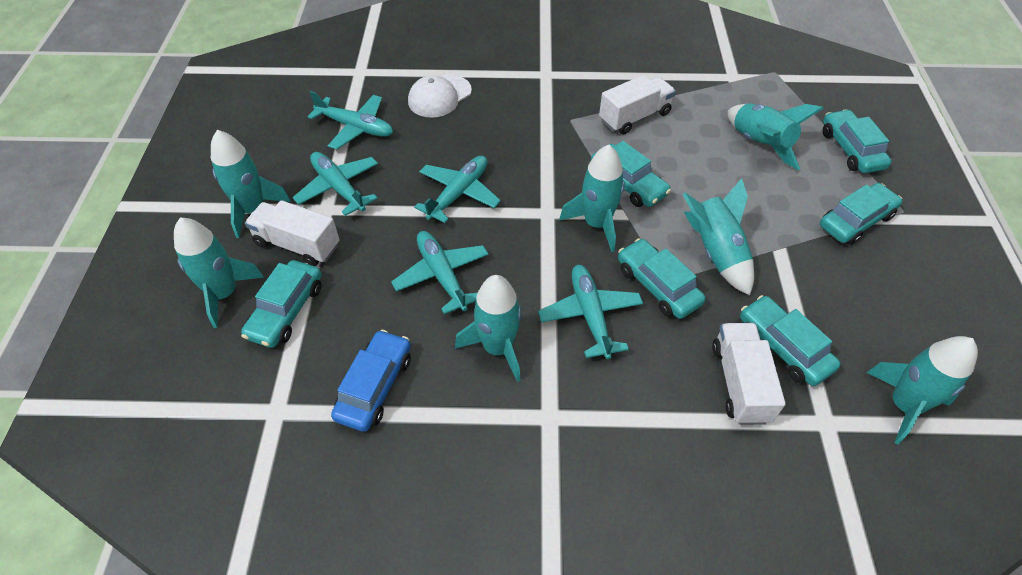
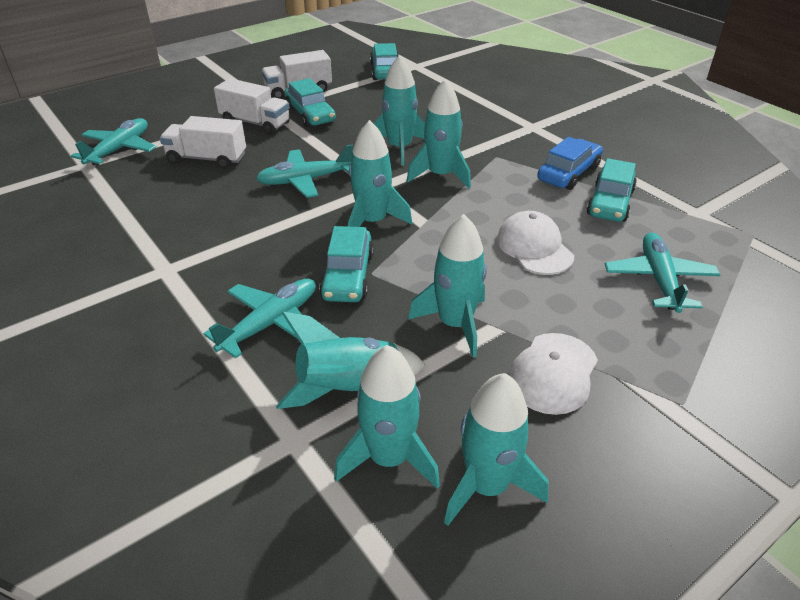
turquoise car: [241,260,322,348] [591,141,671,207] [618,238,706,319] [740,295,841,386] [820,183,902,245] [823,109,892,173] = 6 -> [284,78,336,127] [319,226,374,302] [370,43,399,80] [586,158,637,222] = 4
turquoise plane: [293,152,378,216] [308,91,393,150] [391,231,489,314] [414,156,501,223] [538,265,643,359] = 5 -> [71,118,156,166] [203,278,316,358] [256,144,353,198] [605,233,720,313] = 4
white cap: [408,75,472,118] = 1 -> [497,211,574,275] [508,333,598,415] = 2

